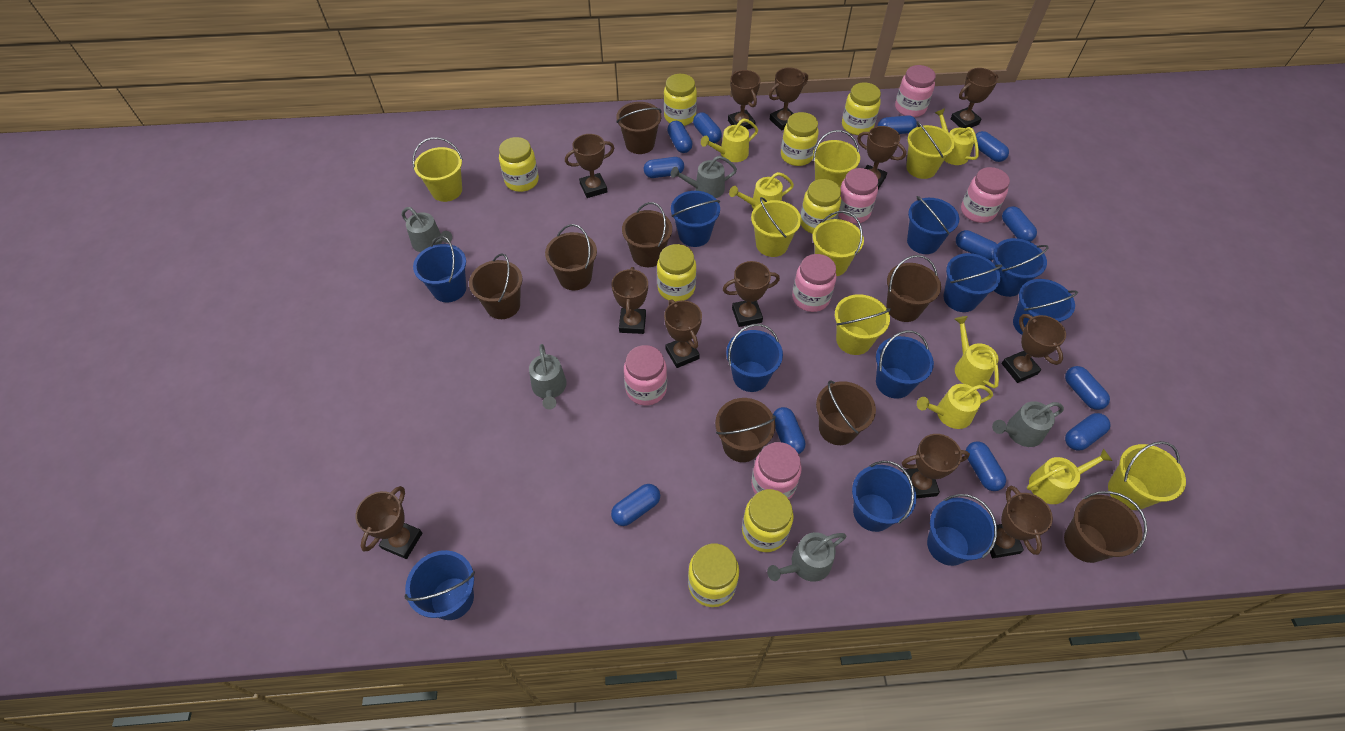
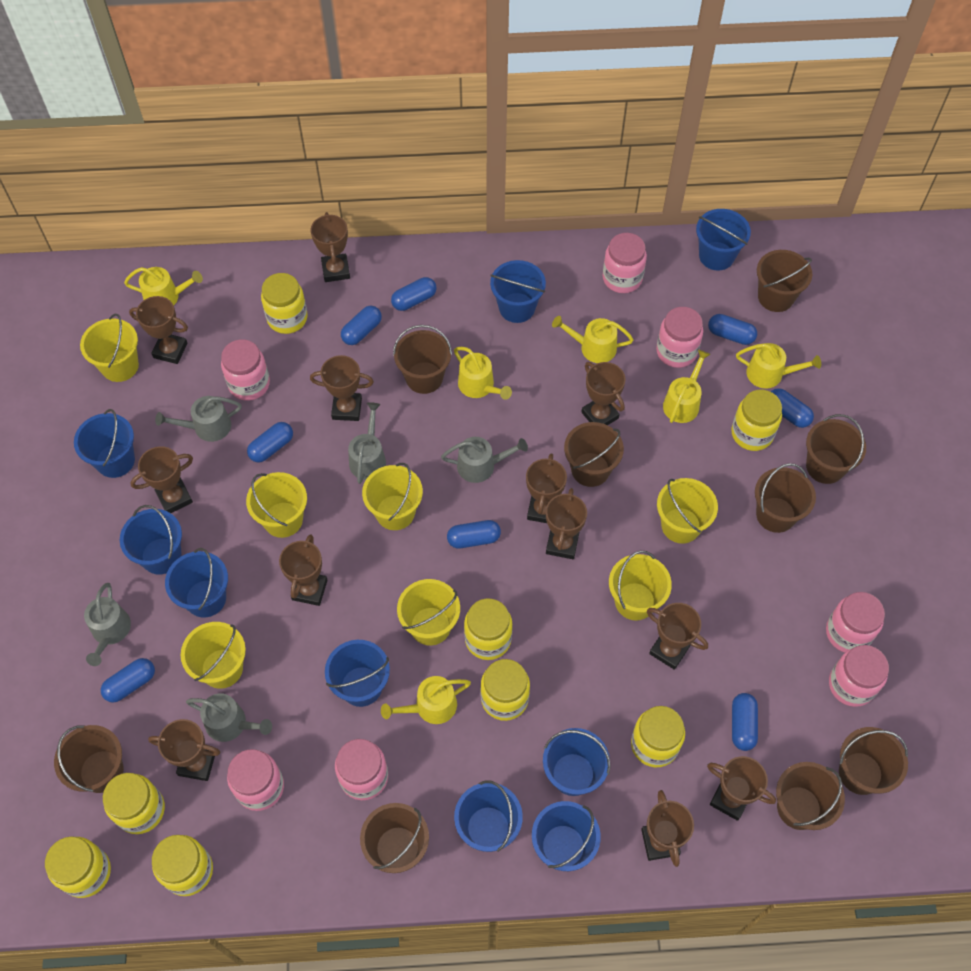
blue bucket: [405,550,475,620] [413,236,466,302] [671,191,720,247] [726,324,783,392] [852,461,916,532] [876,330,934,399] [907,196,959,254] [927,494,997,566] [943,253,1002,312] [993,238,1049,297] [1013,279,1078,335] = 11 -> [74,409,135,478] [120,505,182,575] [165,548,228,618] [325,640,390,707] [454,781,523,852] [490,260,546,323] [532,801,601,871] [543,728,611,796] [696,209,751,271] = 9
blue capsule: [611,484,660,526] [644,157,684,178] [667,121,692,153] [693,112,722,143] [773,407,805,454] [878,115,917,134] [956,230,997,261] [966,441,1006,491] [974,131,1009,162] [1002,206,1037,242] [1065,366,1110,410] [1065,413,1111,451] = 12 -> [101,658,155,702] [247,422,293,463] [341,306,382,345] [391,277,437,311] [447,520,501,548] [708,314,757,345] [732,693,758,751] [771,388,814,428] = 8
brown bucket: [469,254,522,319] [545,224,597,290] [616,102,662,154] [622,202,672,267] [715,398,776,462] [816,380,876,445] [886,255,941,322] [1064,491,1147,563] = 8 -> [54,725,124,793] [360,803,429,873] [393,325,452,394] [564,422,624,487] [755,463,816,533] [757,250,812,312] [776,762,845,830] [806,414,866,484] [839,727,908,795] = 9
pink jar: [624,345,667,406] [751,442,802,499] [792,254,836,312] [838,168,878,224] [895,65,936,117] [961,167,1010,223] = 6 -> [221,339,270,401] [227,749,284,811] [335,739,388,800] [603,233,647,293] [656,307,703,368] [826,592,885,653] [829,645,889,707] = 7

